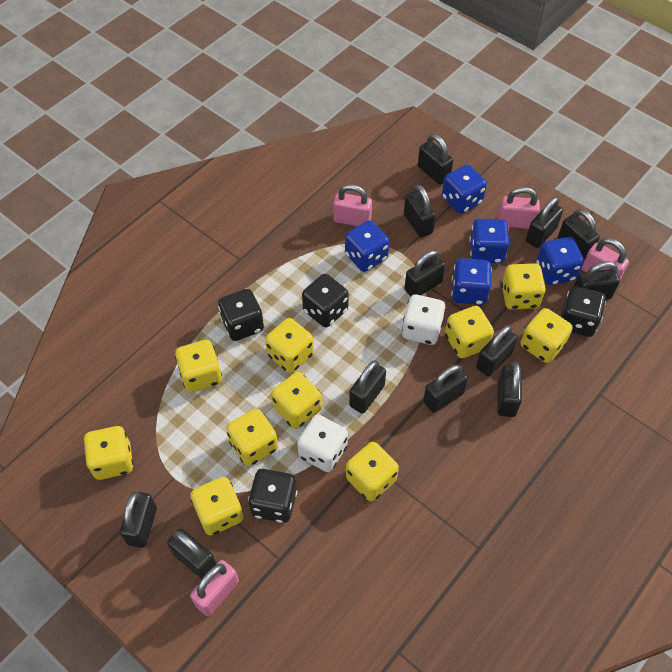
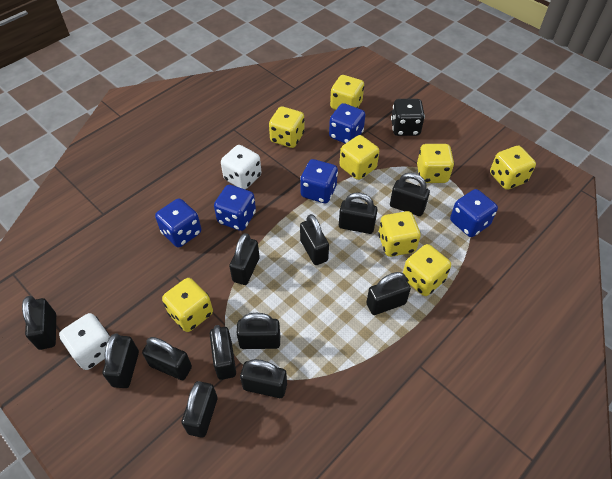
black dice: [218,289,264,341] [248,469,297,523] [302,274,349,327] [561,286,606,337] = 4 -> [391,99,425,136] = 1
pink padlock: [190,560,239,616] [333,184,372,226] [498,187,540,229] [582,238,629,280] = 4 -> none = 0
yellow dice: [83,426,134,480] [175,340,222,392] [190,477,243,536] [226,408,278,466] [265,318,314,373] [271,372,322,429] [346,442,399,502] [445,306,494,358] [501,263,546,310] [520,308,573,363] = 10 -> [162,278,213,332] [269,106,304,148] [330,75,364,110] [339,135,379,180] [378,211,421,257] [403,244,451,296] [417,144,454,183] [490,146,536,190] = 8

